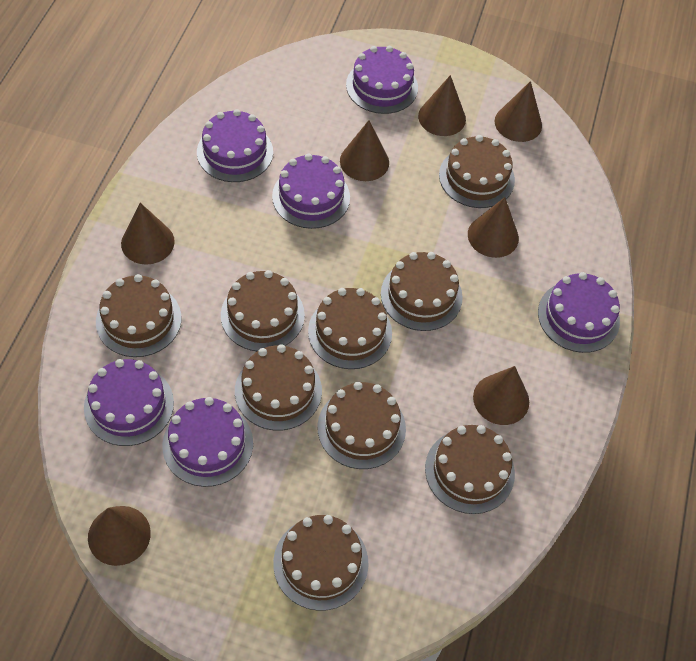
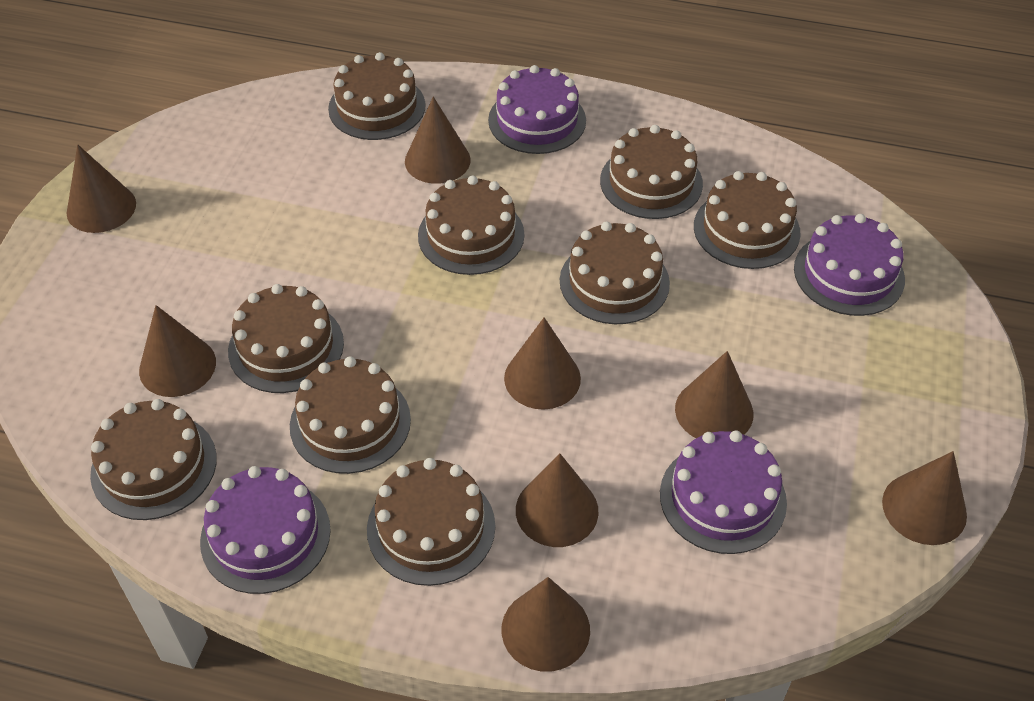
brown cone: [88,506,151,566] [121,203,175,265] [340,120,389,181] [418,75,466,136] [468,197,519,258] [473,366,529,425] [495,81,542,142] = 7 -> [67,145,136,233] [139,305,216,397] [405,97,471,184] [502,577,590,672] [504,317,581,410] [516,453,599,547] [675,351,753,438] [882,451,967,545] = 8
purple cake: [84,359,174,446] [162,397,253,487] [197,109,273,182] [272,153,350,229] [346,46,418,114] [538,272,620,353] = 6 -> [200,466,331,594] [488,65,586,154] [660,430,787,554] [794,214,905,316] = 4

